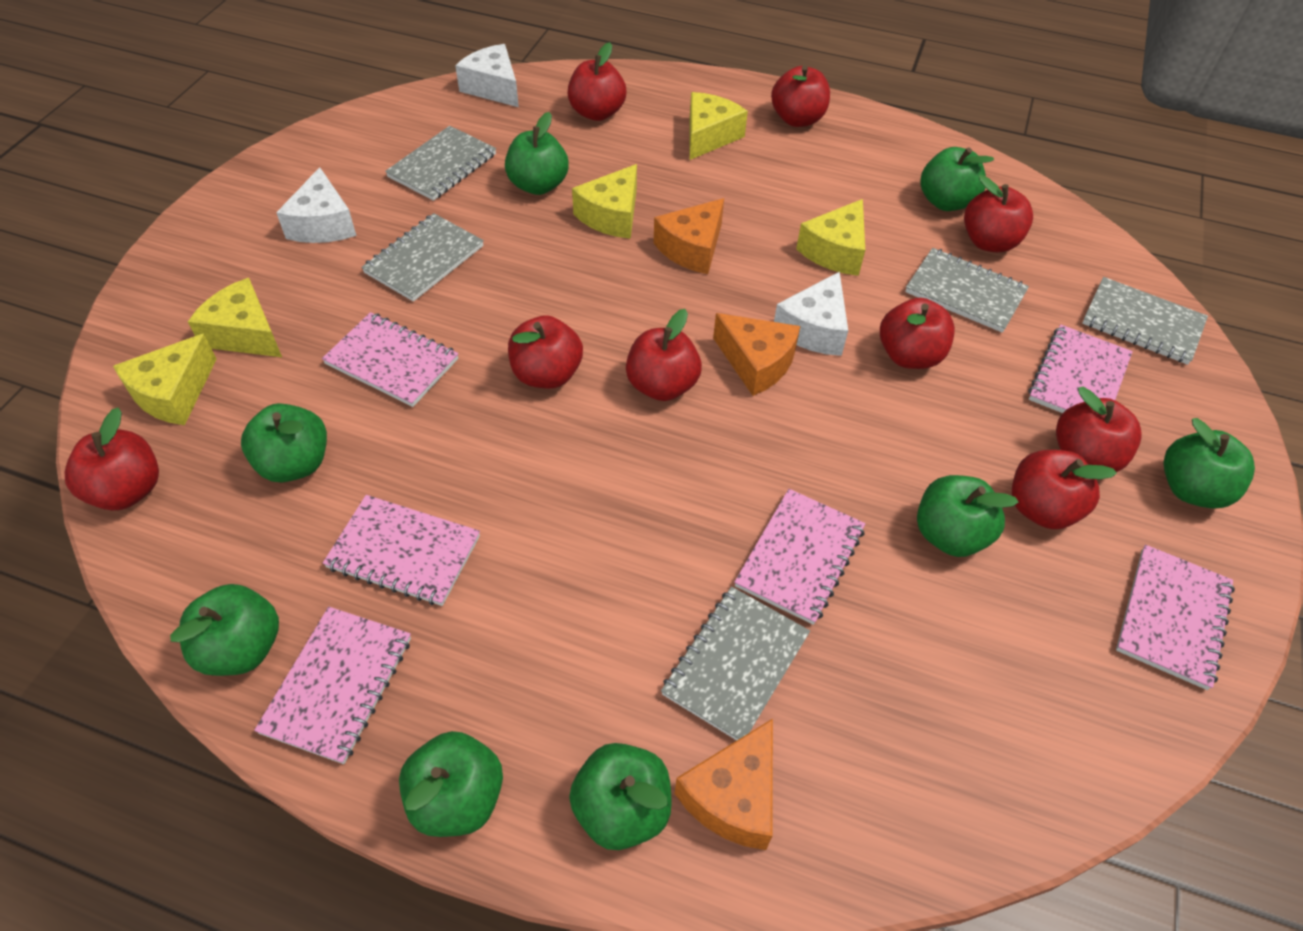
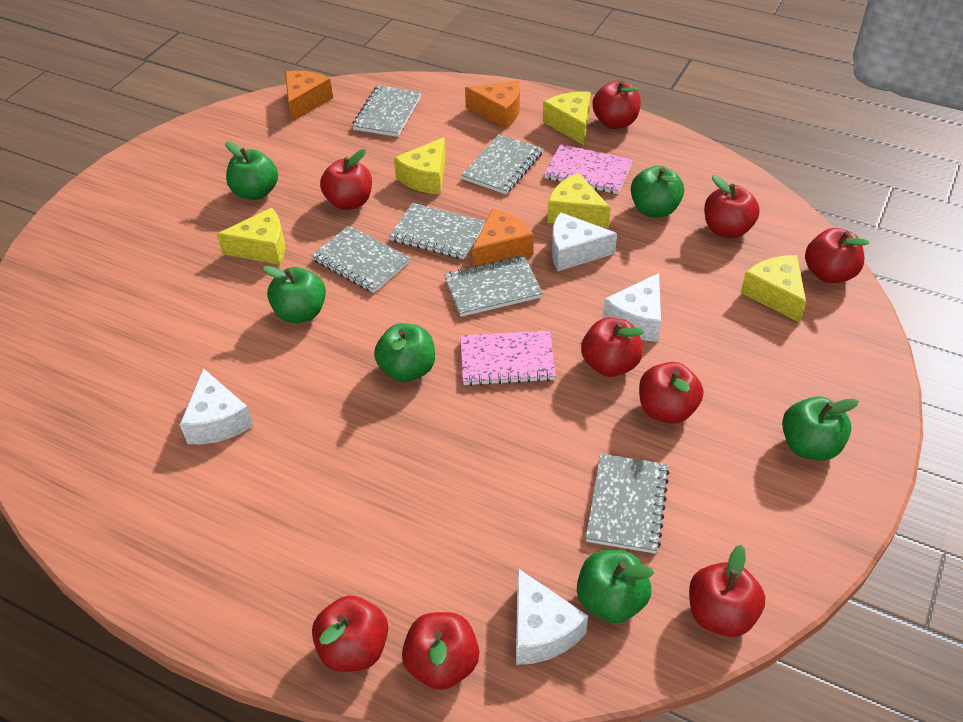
green apple: [170,584,279,676] [241,403,327,483] [399,731,503,837] [505,112,569,195] [569,743,672,850] [917,475,1019,557] [920,147,994,211] [1164,418,1255,509] = 8 -> [225,141,278,200] [263,266,326,323] [374,323,435,382] [577,550,654,624] [631,165,684,218] [782,397,859,461] = 6
grey notebook: [361,213,484,302] [385,126,496,201] [661,587,810,740] [905,248,1029,333] [1082,277,1208,365] = 5 -> [311,225,410,293] [352,85,422,137] [389,203,485,259] [444,256,543,317] [461,134,543,194] [586,454,669,554] = 6
pink notebook: [254,607,411,764] [322,312,458,407] [323,495,480,606] [734,489,865,625] [1028,324,1133,413] [1116,545,1235,690] = 6 -> [460,330,556,386] [544,144,633,194] = 2
white cheese: [276,167,356,243] [455,44,519,107] [774,272,848,356] = 3 -> [180,368,253,444] [516,568,588,665] [552,212,617,271] [602,273,661,342] = 4

